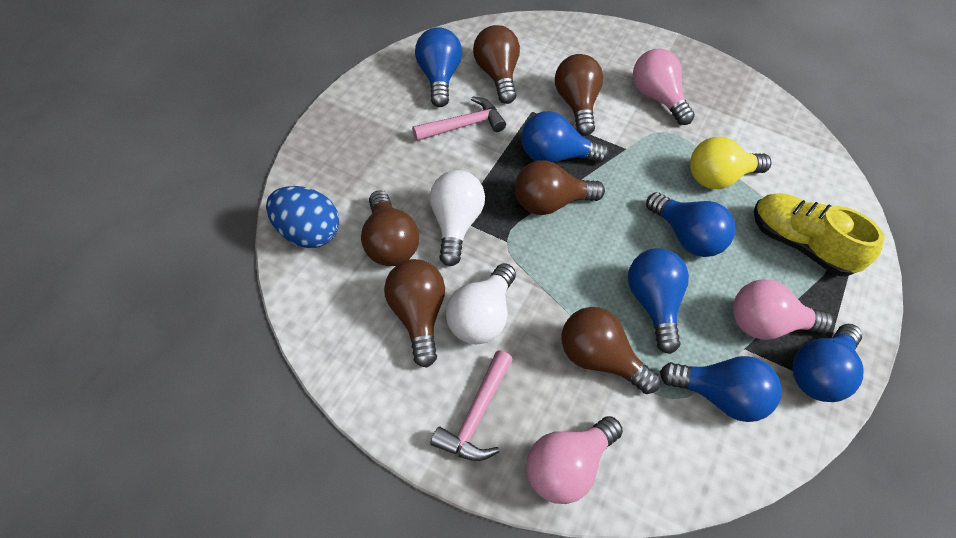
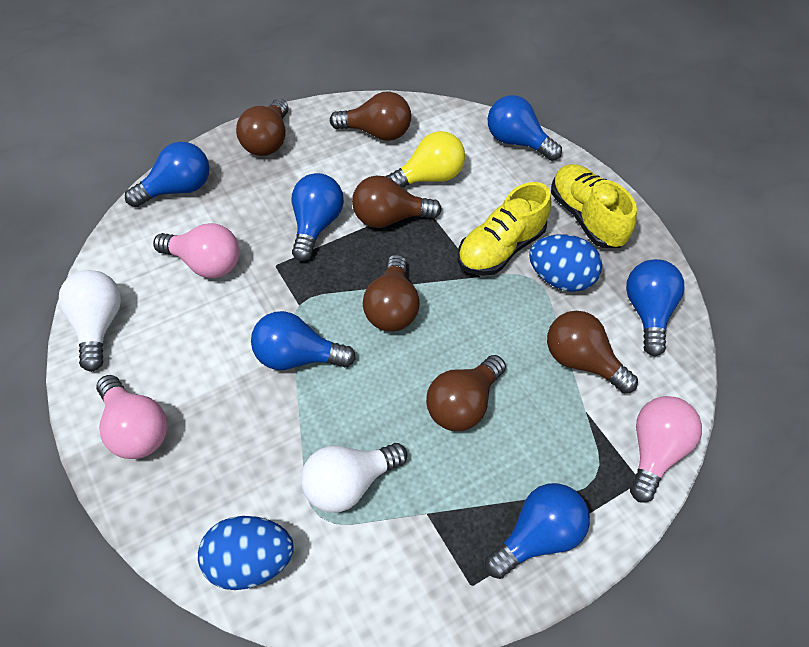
blue egg: [266,186,339,248] = 1 -> [198,516,294,590] [529,234,602,292] = 2
pink hammer: [412,96,506,141] [430,350,513,461] = 2 -> none = 0
yellow shoe: [754,193,885,277] = 1 -> [458,182,551,276] [551,164,637,248] = 2

